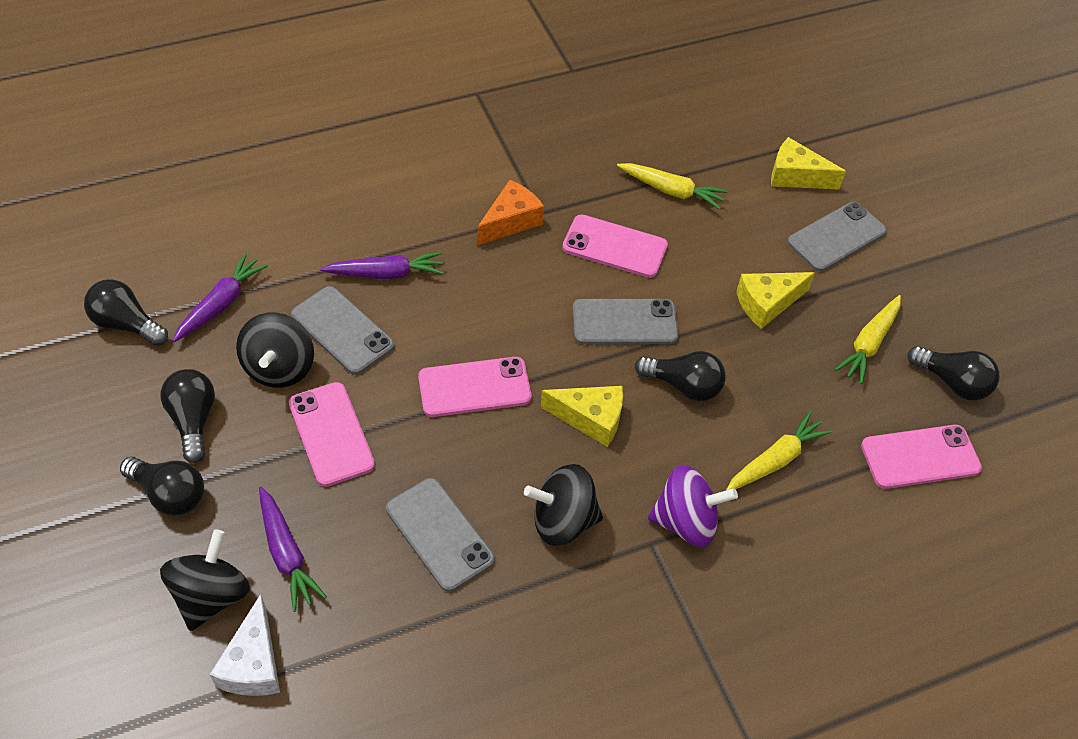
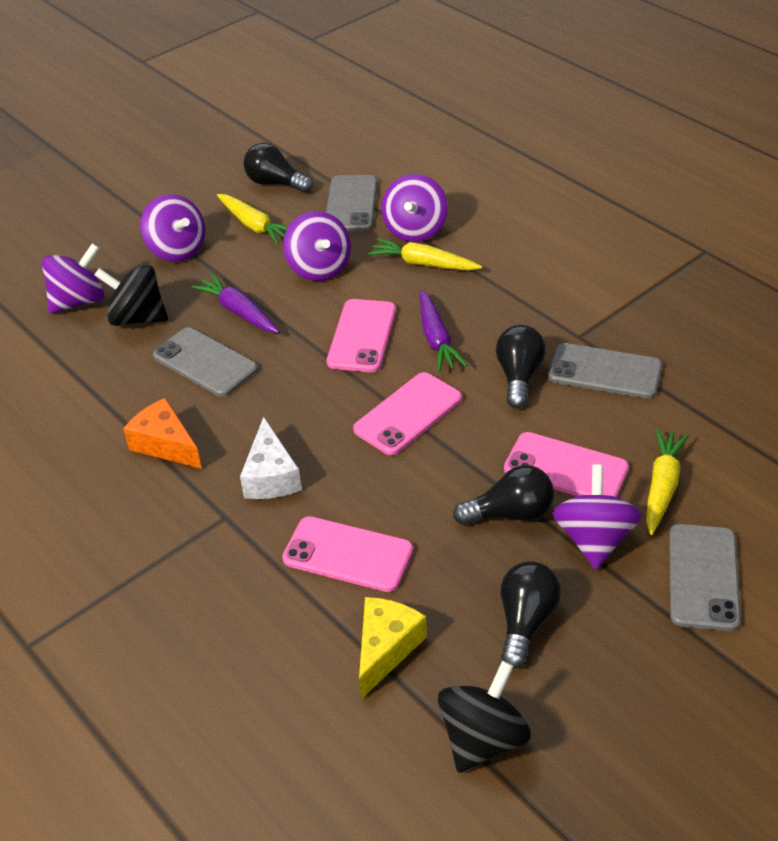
black light bulb: [84,279,168,346] [120,456,204,516] [160,369,215,463] [635,351,726,402] [908,346,1000,400] = 5 -> [243,143,313,193] [453,465,554,525] [496,325,546,409] [501,561,561,669] = 4
black spinning top: [160,529,250,631] [236,312,314,388] [524,464,603,546] = 3 -> [94,265,168,326] [438,661,531,773] = 2
purple carrot: [173,253,268,342] [259,487,327,612] [320,252,444,279] = 3 -> [192,274,280,333] [420,290,467,372] = 2
purple spinning top: [648,465,738,547] = 1 -> [42,243,105,314] [140,194,205,262] [283,211,351,281] [381,174,448,242] [552,465,642,569] = 5
yellow cheese: [541,386,623,447] [736,272,815,329] [771,137,846,190] = 3 -> [359,597,427,699] = 1

